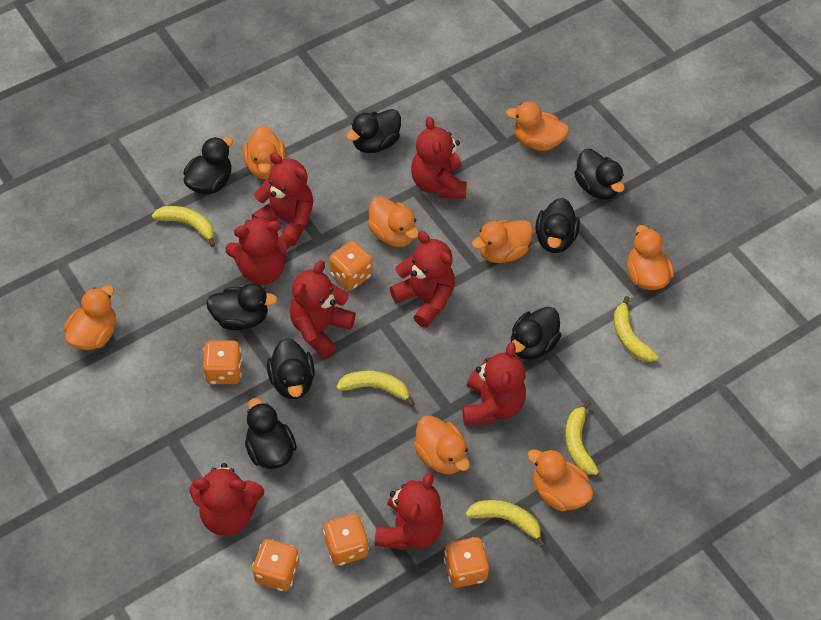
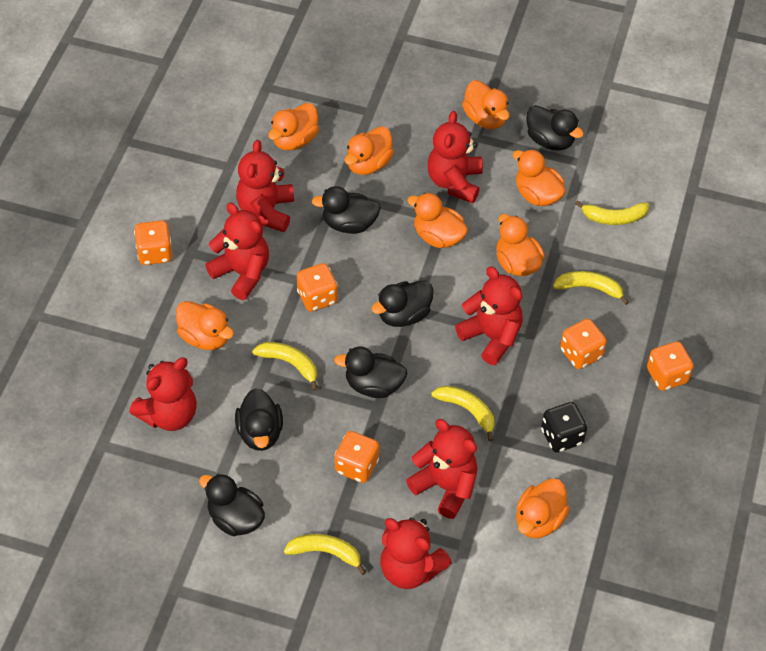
black dice: none = 0 -> [541,402,587,453] = 1
black duck: [183,137,233,194] [206,283,278,330] [245,398,297,469] [267,338,315,399] [346,109,401,153] [511,307,561,360] [535,198,580,253] [574,149,625,200] = 8 -> [199,473,265,537] [235,388,283,451] [312,186,381,234] [334,347,407,398] [371,280,434,327] [527,105,584,150] = 6
red teddy bear: [190,463,264,536] [225,216,292,285] [252,152,314,246] [290,261,356,358] [374,472,443,550] [390,231,455,328] [411,117,467,199] [463,342,526,425] = 8 -> [129,358,197,431] [205,203,269,300] [236,140,294,232] [380,517,452,589] [406,419,477,519] [428,111,483,203] [455,267,523,365] = 7

